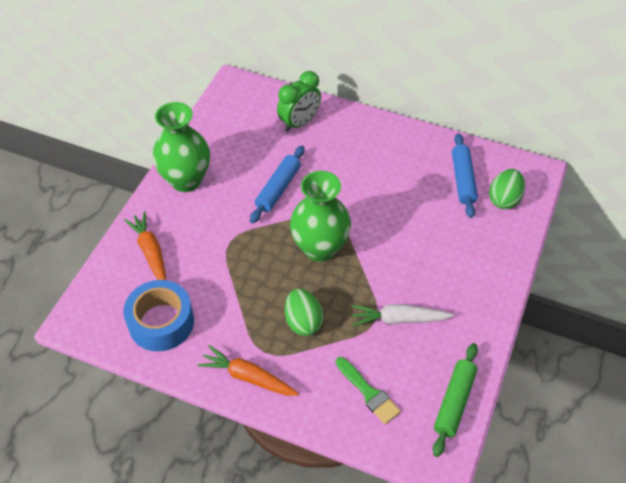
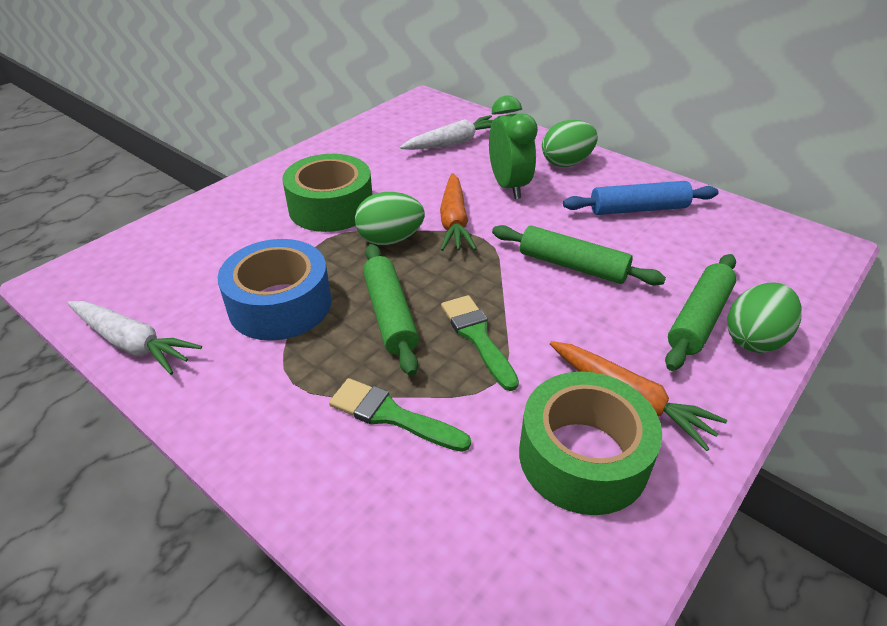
blue rolling pin: [250,146,305,223] [452,133,478,218] = 2 -> [563,181,718,215] = 1
green brush: [336,357,401,424] = 1 -> [329,378,471,452] [441,295,519,391] = 2
green egg: [285,289,324,336] [489,169,525,209] = 2 -> [355,192,425,245] [542,120,598,167] [727,282,802,353] = 3
green rolling pin: [433,343,478,457] = 1 -> [363,244,419,376] [492,225,666,286] [665,254,737,371] = 3
green tape: none = 0 -> [282,154,372,232] [519,372,662,515] = 2
green vase: [153,102,210,192] [290,171,351,262] = 2 -> none = 0
white carrot: [351,304,454,326] = 1 -> [67,301,202,375] [400,115,493,150] = 2

